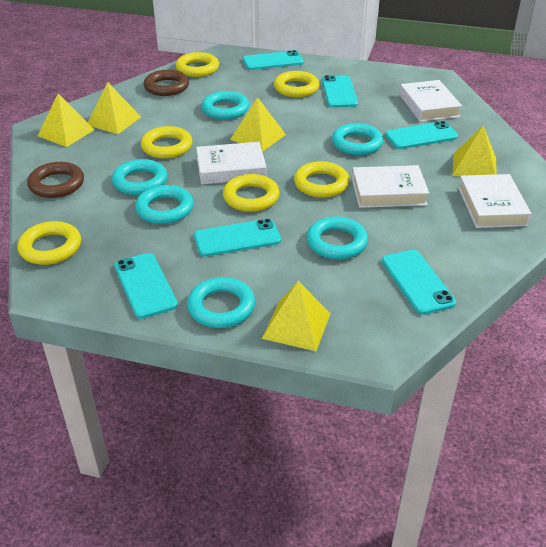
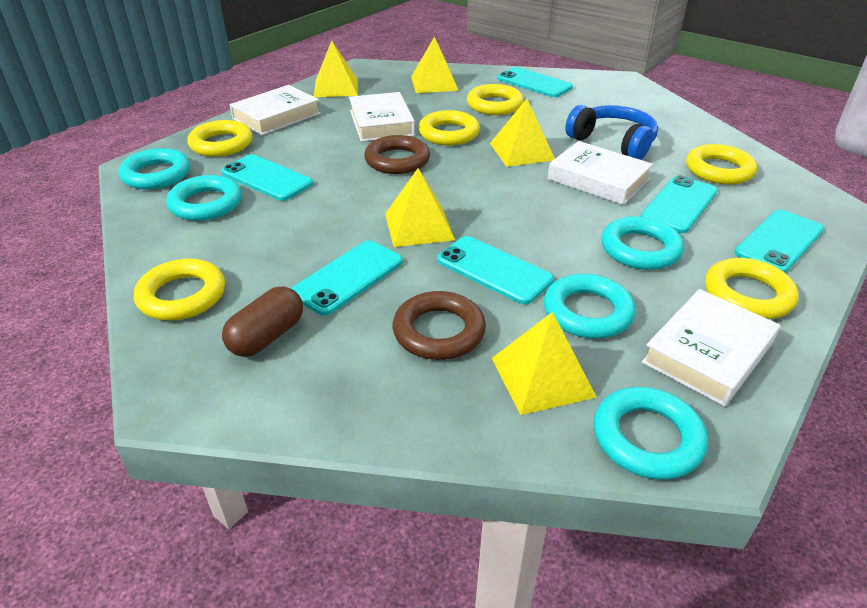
blue headphones: none = 0 -> [565,105,658,160] = 1
brown capsule: none = 0 -> [222,287,303,357] = 1
turquoise ring: [112,159,167,195] [135,185,194,224] [187,277,255,328] [201,91,249,120] [306,216,368,259] [332,123,383,155] = 6 -> [118,148,190,189] [166,175,242,221] [544,274,636,339] [594,387,708,480] [601,216,684,270] = 5

